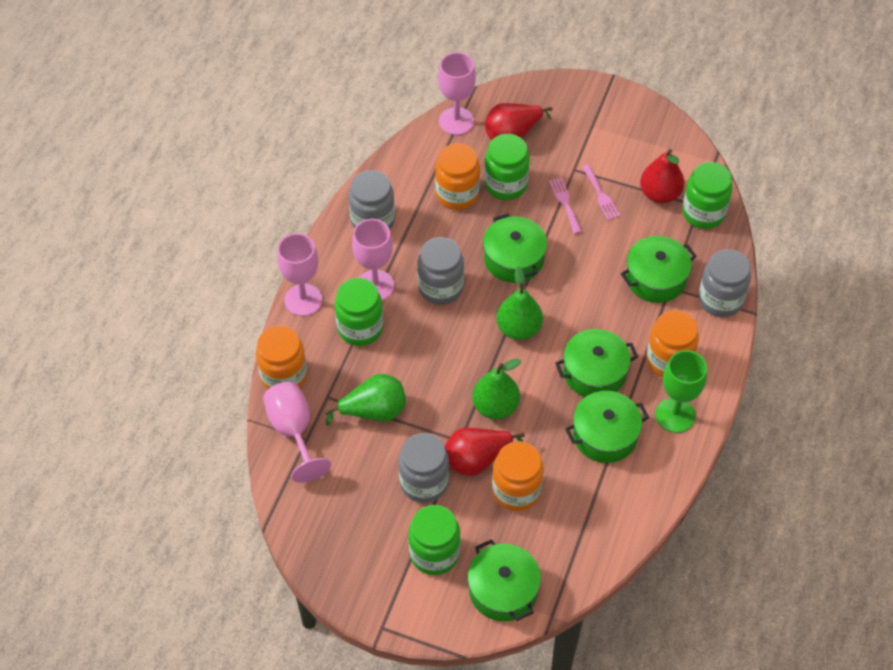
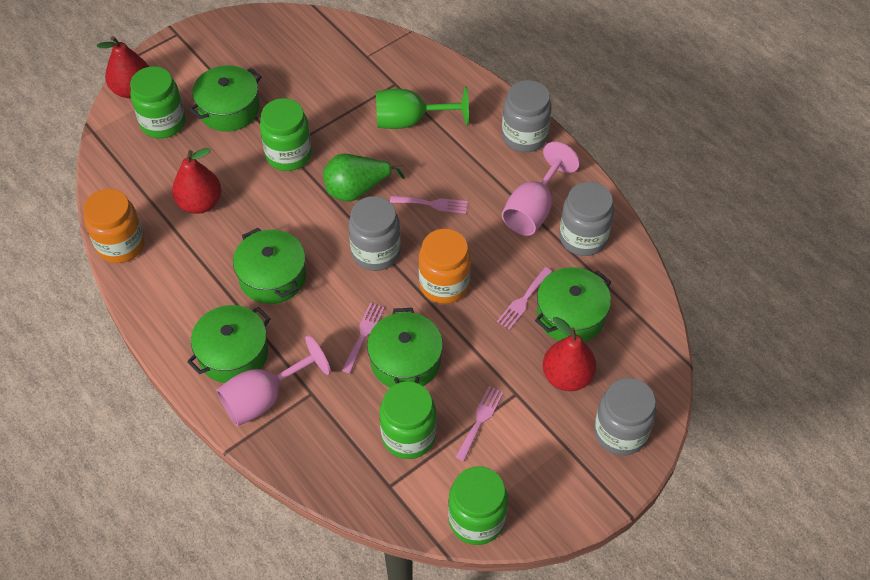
green pear: [325,374,406,426] [472,359,521,419] [496,266,543,340] = 3 -> [323,153,405,202] = 1
orange jar: [256,326,307,389] [435,143,480,210] [492,441,544,511] [646,310,699,377] = 4 -> [83,189,145,263] [418,229,471,304] = 2
pink fork: [549,177,582,234] [582,164,620,220] = 2 -> [342,303,385,373] [390,196,468,214] [455,386,504,461] [497,267,552,329] = 4
pink goblet: [263,382,331,483] [277,233,322,316] [352,219,394,301] [438,52,476,135] = 4 -> [216,335,331,426] [502,142,580,236] = 2

